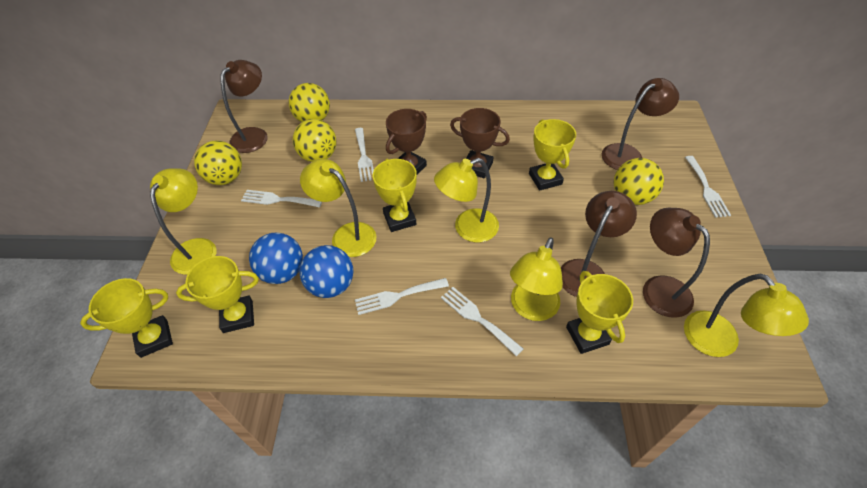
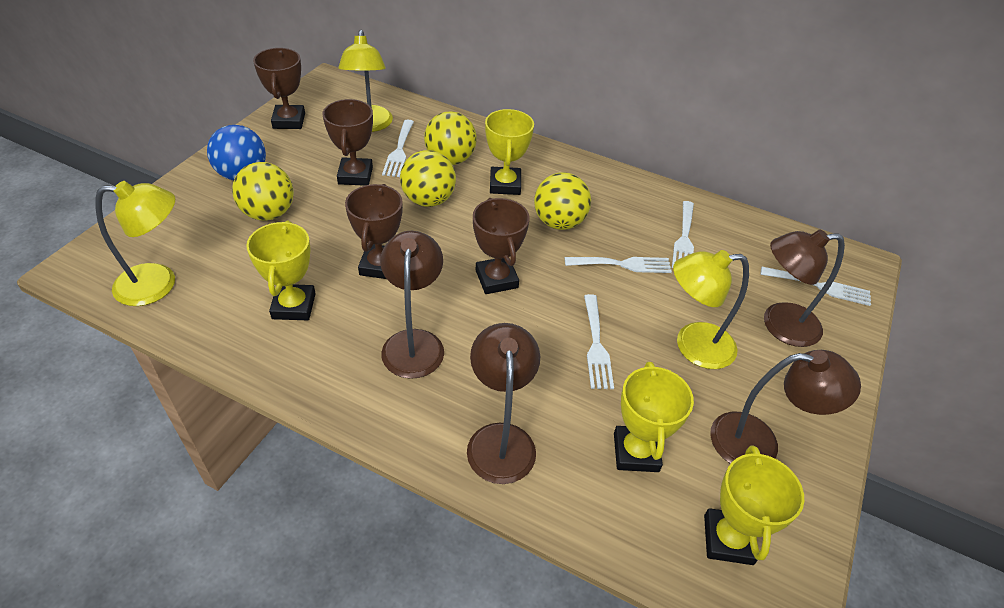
blue ball: [249,233,303,284] [299,245,353,298] = 2 -> [207,125,266,180] = 1
brown trophy: [386,109,427,174] [450,108,510,178] = 2 -> [253,48,305,129] [322,99,373,186] [345,184,403,279] [473,198,530,294] = 4
yellow lamp: [150,168,216,275] [300,159,376,257] [434,158,499,243] [510,237,563,321] [684,274,809,357] = 5 -> [95,181,175,306] [338,30,393,132] [673,250,749,369] = 3
yellow trophy: [80,278,173,358] [176,256,259,333] [372,159,417,232] [529,119,576,191] [566,271,633,354] = 5 -> [246,221,316,320] [485,109,534,195] [614,362,694,472] [704,445,804,565] = 4

